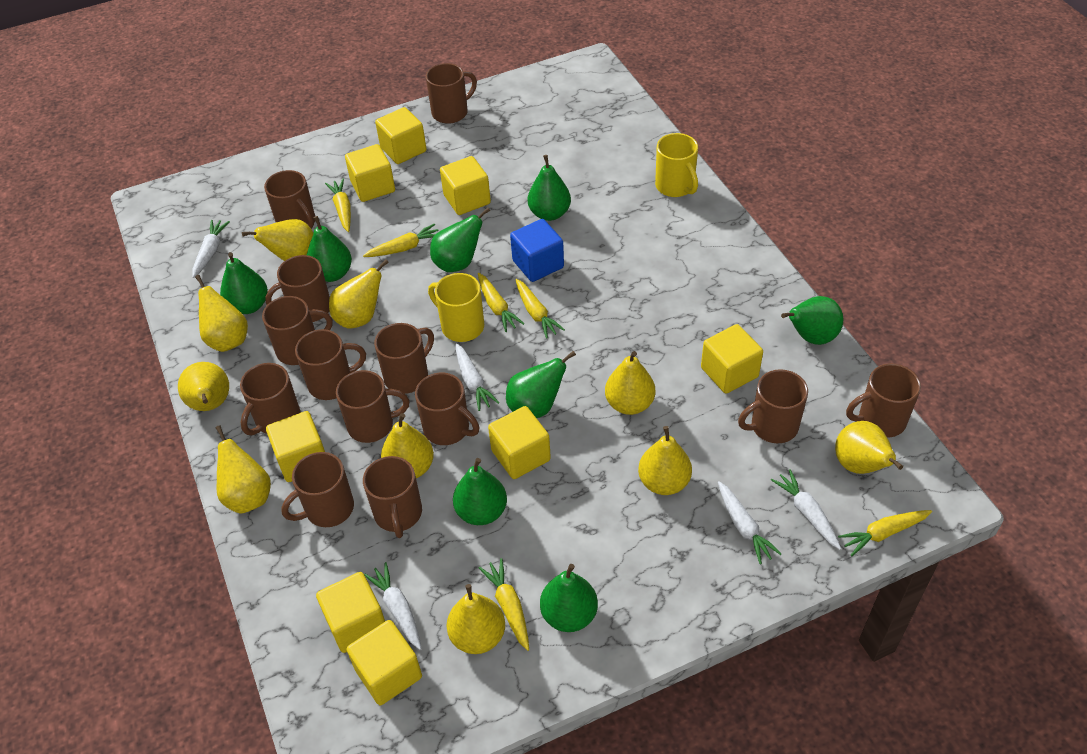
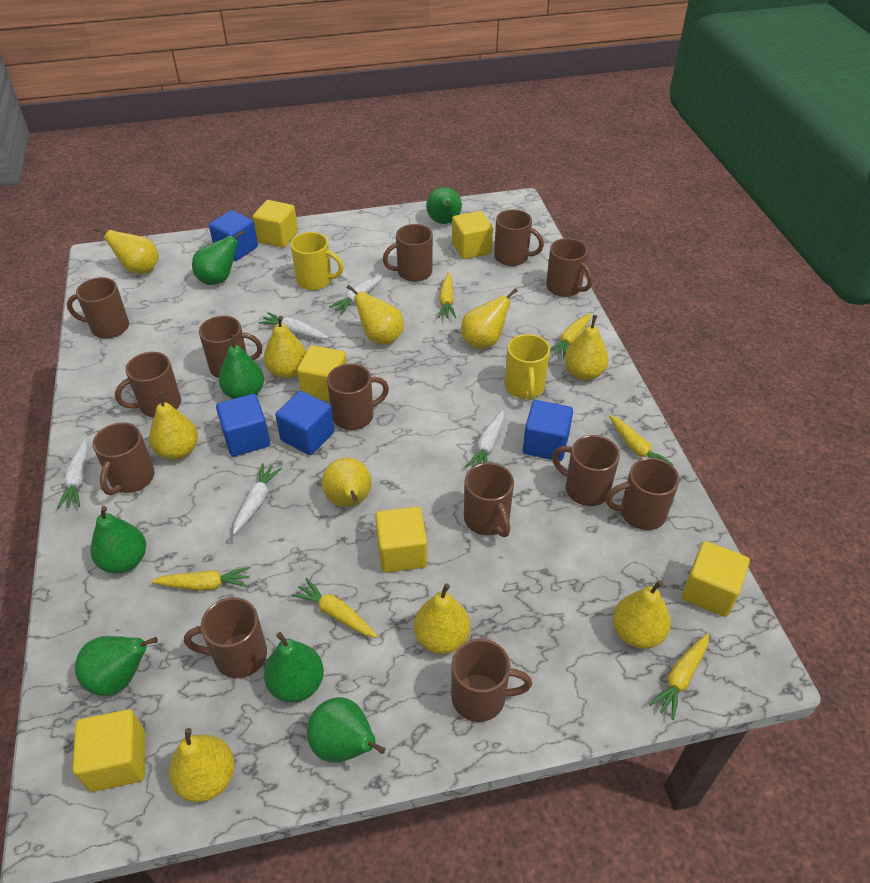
blue cube: [510,219,564,282] = 1 -> [209,210,258,261] [216,394,270,456] [275,391,334,455] [523,400,573,461] = 4
green pear: [220,252,268,314] [307,216,352,282] [430,207,490,272] [453,458,507,525] [506,351,576,418] [528,155,571,221] [540,564,598,632] [781,296,843,345] = 8 -> [75,636,158,696] [91,506,146,574] [192,230,245,285] [219,335,264,399] [264,632,324,703] [307,697,385,763] [426,187,462,224] = 7
yellow cube: [266,411,325,482] [316,572,385,653] [345,144,395,202] [347,620,422,705] [375,107,426,164] [440,156,491,215] [488,406,551,479] [701,324,763,394] = 8 -> [73,709,145,792] [253,200,298,248] [297,345,347,402] [375,507,427,573] [452,211,493,259] [682,541,750,617] = 6

